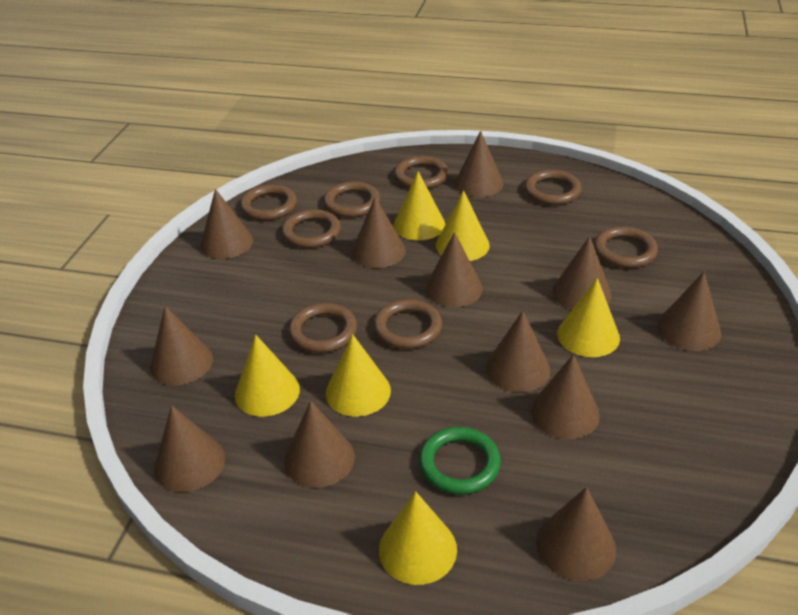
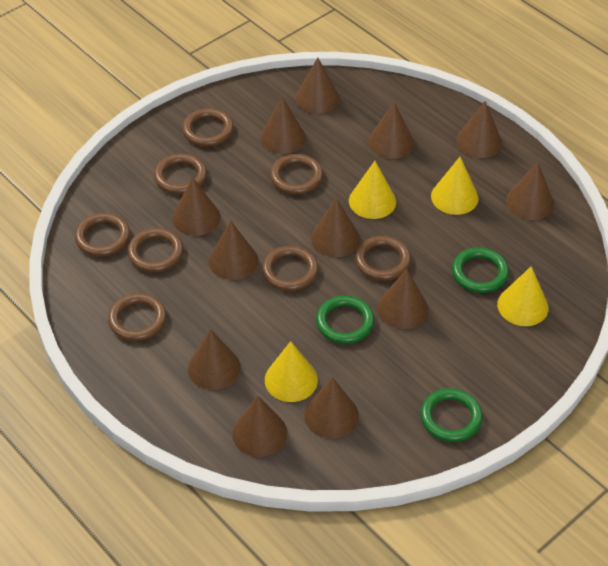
green ring: [419,427,501,495] = 1 -> [316,295,374,344] [420,388,483,442] [452,247,509,293] = 3
yellow cone: [235,335,300,417] [326,334,391,417] [379,491,457,585] [394,171,445,240] [436,190,490,261] [557,278,620,357] = 6 -> [265,341,318,402] [349,161,396,219] [431,157,479,215] [497,266,549,326] = 4

